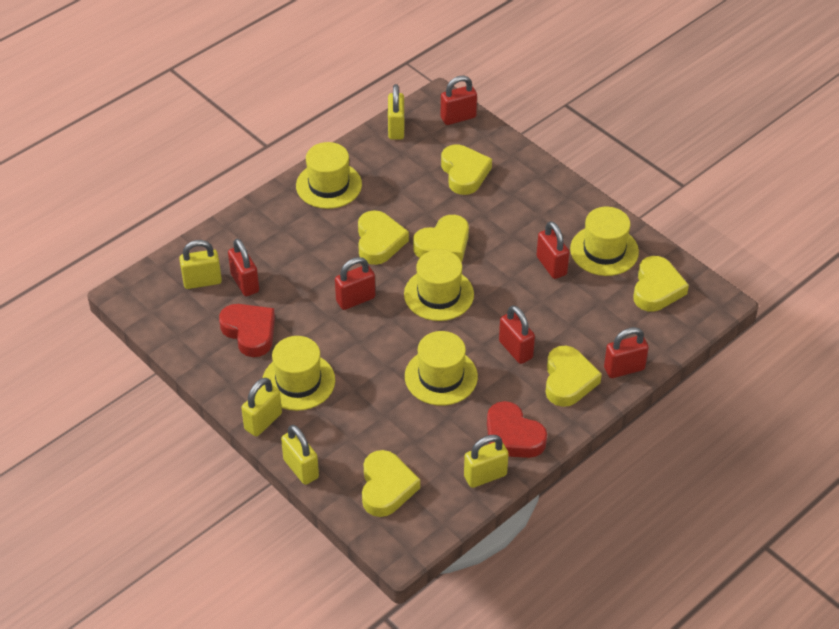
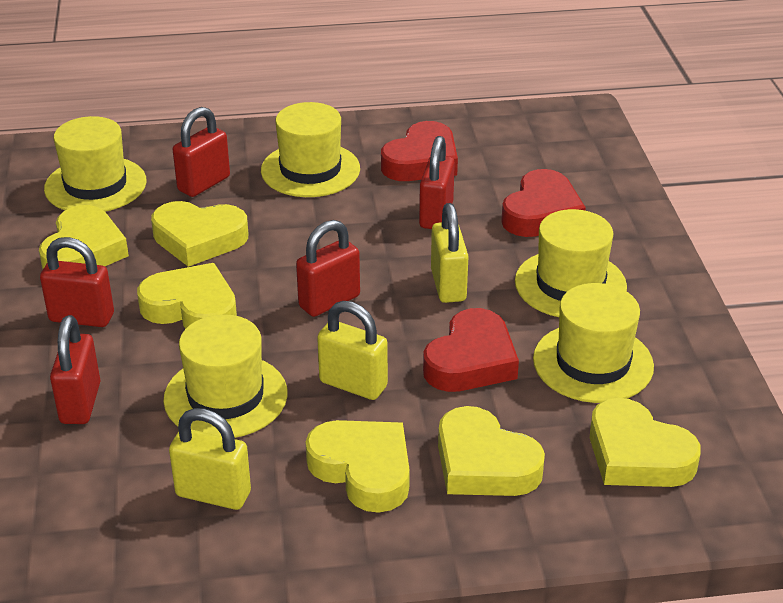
red heart: [219,304,275,357] [487,401,547,458] = 2 -> [381,121,458,181] [423,308,519,392] [501,169,586,237] = 3
red padlock: [228,239,259,296] [335,257,375,310] [441,76,477,125] [499,305,535,364] [537,221,570,279] [604,327,649,378] = 6 -> [40,237,114,327] [50,315,100,424] [173,107,230,197] [296,220,360,317] [419,136,455,229] = 5
yellow padlock: [179,240,222,289] [241,378,282,437] [281,425,319,485] [388,84,404,140] [464,435,509,488] = 5 -> [169,408,251,510] [317,301,388,400] [431,203,469,303] = 3

